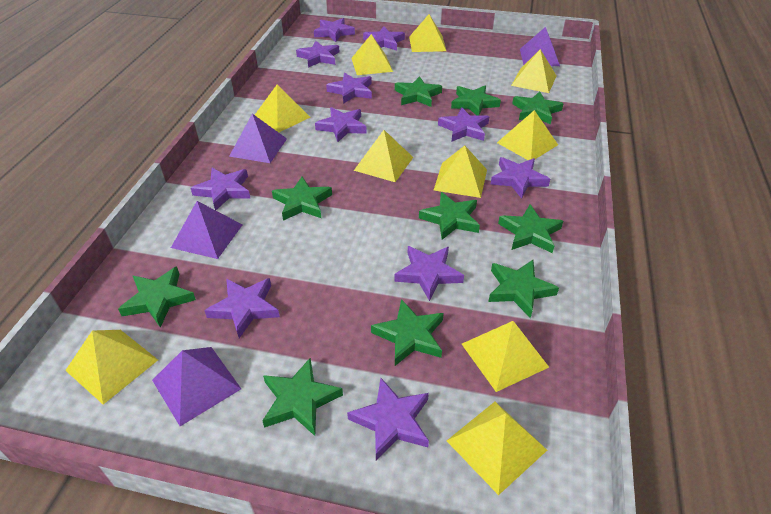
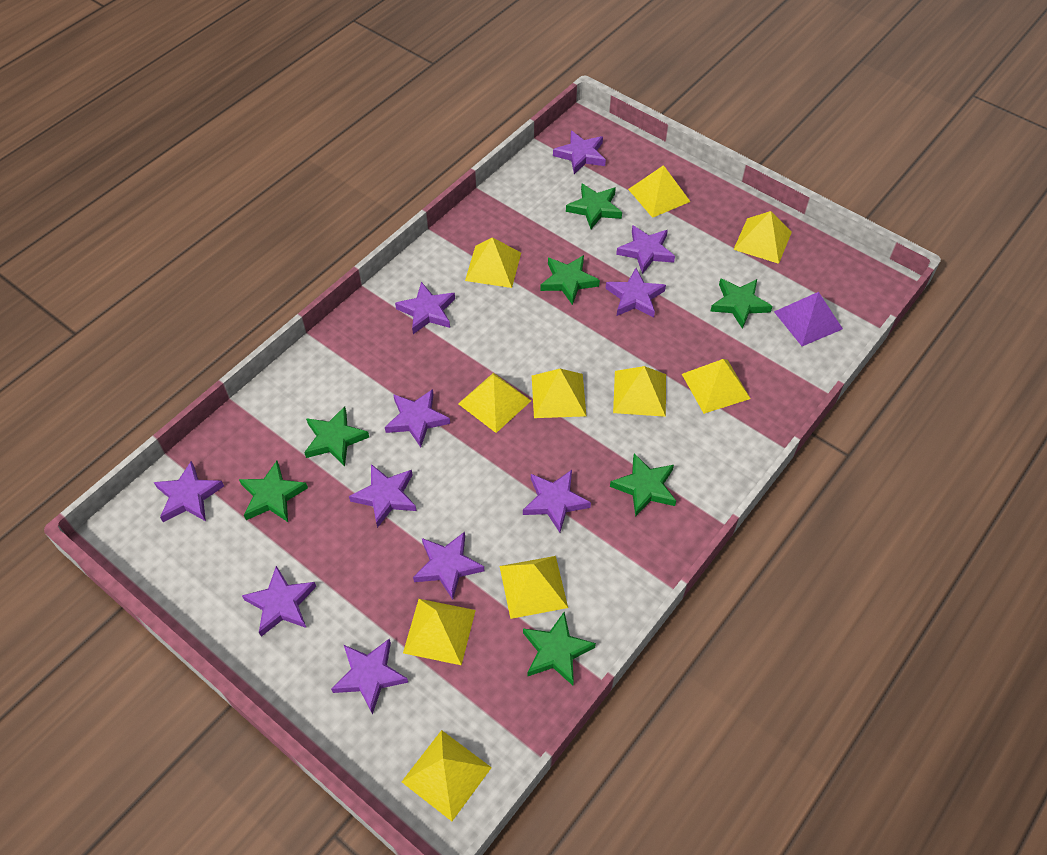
green star: [118,266,196,328] [262,358,343,436] [272,177,332,221] [371,299,444,366] [395,76,442,107] [419,192,480,240] [451,85,501,116] [488,260,559,318] [498,204,563,253] [512,91,564,125] = 10 -> [239,461,308,522] [304,406,369,466] [523,612,596,685] [540,255,600,305] [566,184,622,229] [610,453,676,517] [710,278,772,329] = 7
purple pyramid: [152,347,241,426] [171,201,242,259] [229,114,287,163] [520,27,560,66] = 4 -> [774,292,843,346] = 1

